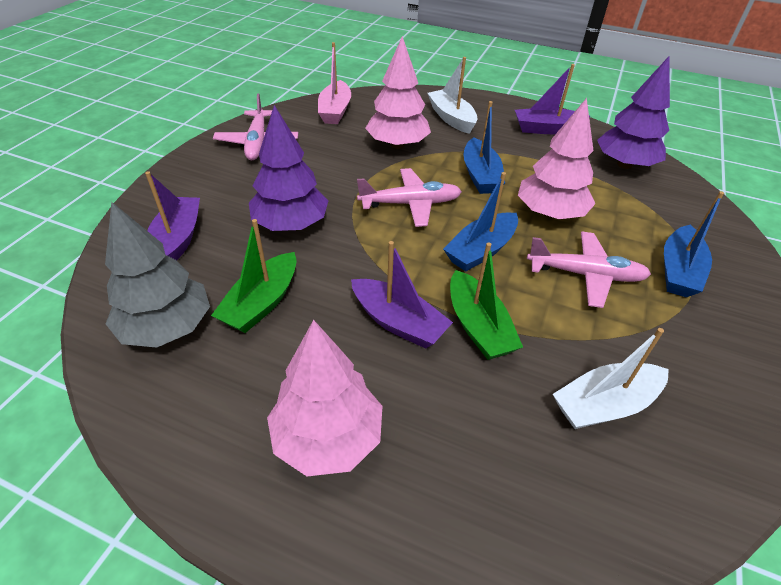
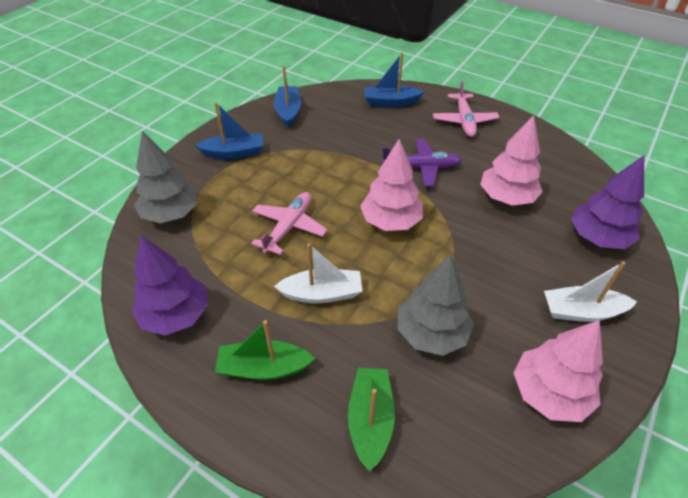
grey tree: [105,202,210,348] = 1 -> [134,131,198,223] [397,254,474,356] = 2
pink boat: [318,42,351,124] = 1 -> none = 0
pink plane: [213,93,298,160] [357,168,462,227] [527,232,651,308] = 3 -> [251,192,327,255] [433,81,499,137] = 2
purple boat: [145,171,200,261] [351,241,453,349] [515,64,590,134] = 3 -> none = 0
purple plane: none = 0 -> [382,139,462,186] = 1

